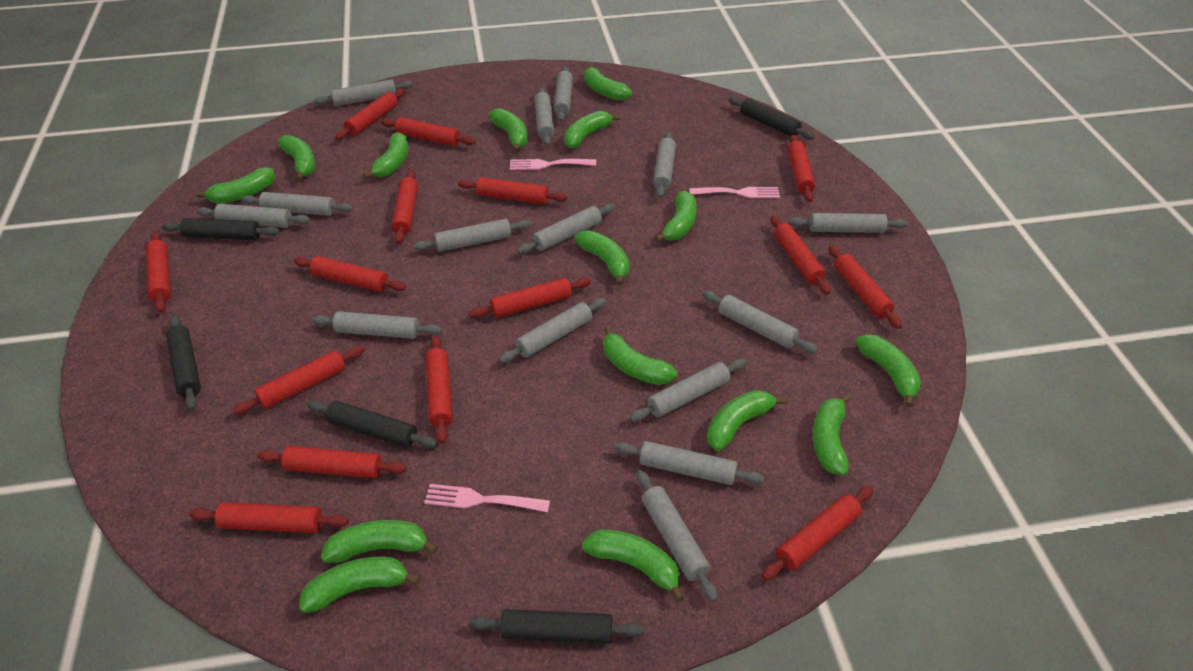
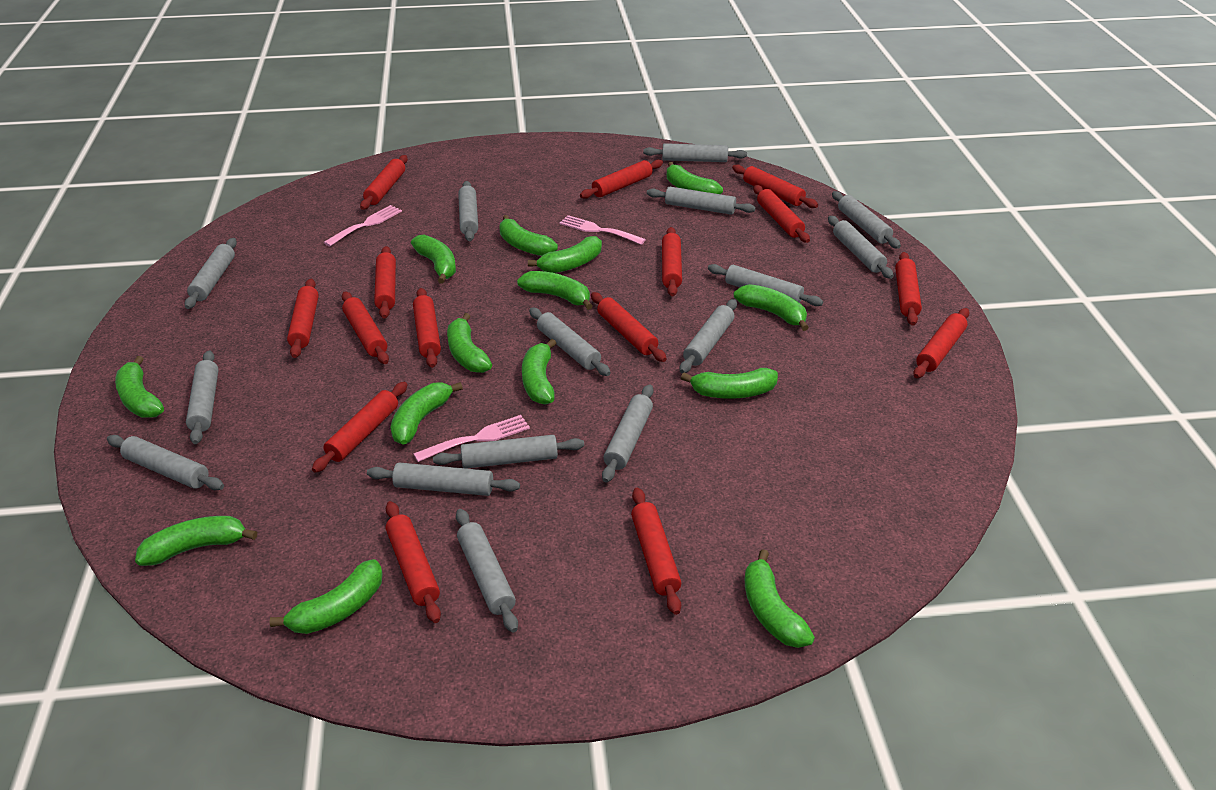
black rolling pin: [162,218,280,240] [166,315,201,411] [307,400,437,448] [469,609,645,644] [729,97,815,140] = 5 -> none = 0
green banana: [196,167,275,204] [278,135,315,181] [299,557,420,613] [321,520,438,563] [363,132,408,179] [489,108,528,152] [564,111,620,149] [575,230,630,286] [582,529,685,602] [584,65,632,101] [603,326,677,385] [655,191,697,242] [707,390,787,451] [813,393,851,476] [855,334,921,407] = 15 -> [115,356,164,418] [135,516,257,566] [269,559,383,634] [390,382,463,445] [411,235,456,284] [447,313,492,373] [499,215,558,256] [517,271,593,310] [522,339,556,405] [528,236,602,273] [667,162,723,194] [681,368,778,399] [734,284,809,331] [745,549,815,648] = 14

